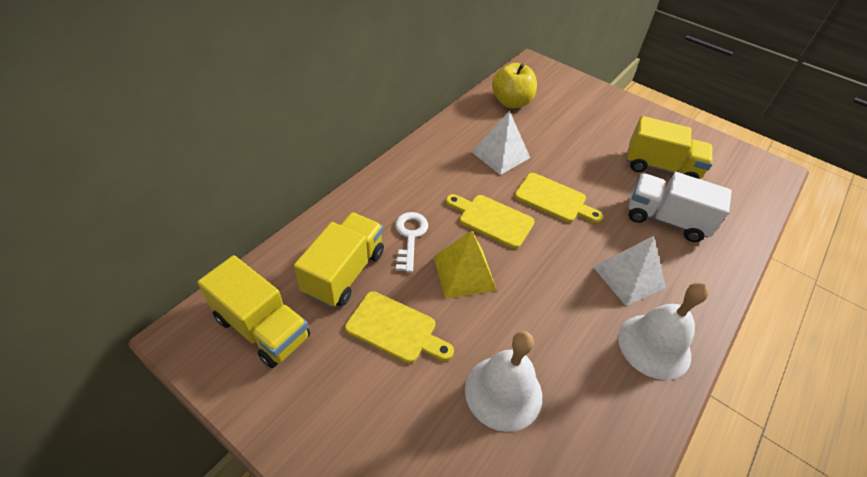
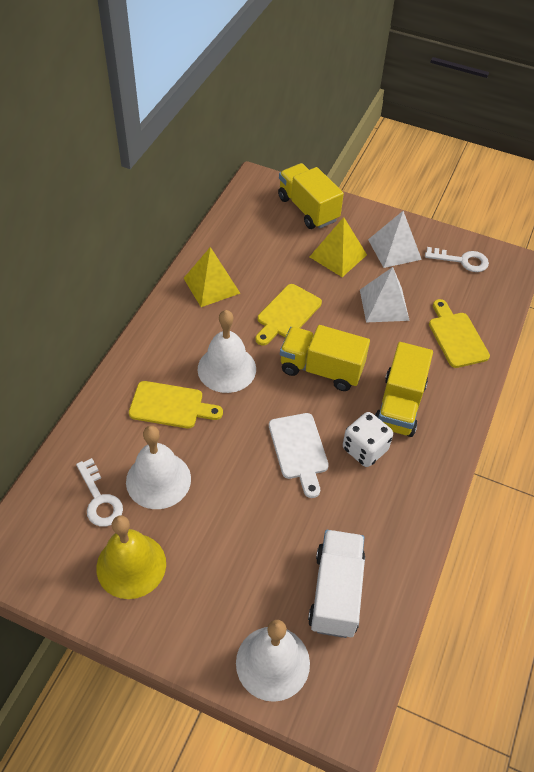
white bell: [465,331,542,432] [618,283,709,380] = 2 -> [126,425,191,509] [197,310,256,393] [236,620,310,702] = 3
white cutting board: none = 0 -> [269,413,329,498] = 1
white dice: none = 0 -> [343,412,393,467] = 1
white key: [395,212,428,273] = 1 -> [76,458,123,527] [425,247,489,272] = 2
yellow apple: [492,63,537,108] = 1 -> none = 0
yellow bell: none = 0 -> [96,516,166,599] = 1
yellow pyramid: [434,231,497,299] = 1 -> [184,247,240,307] [310,217,367,277] = 2

